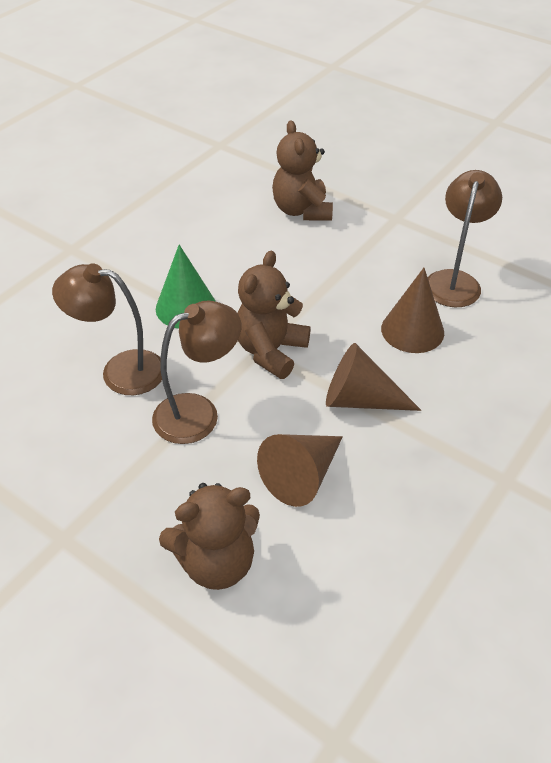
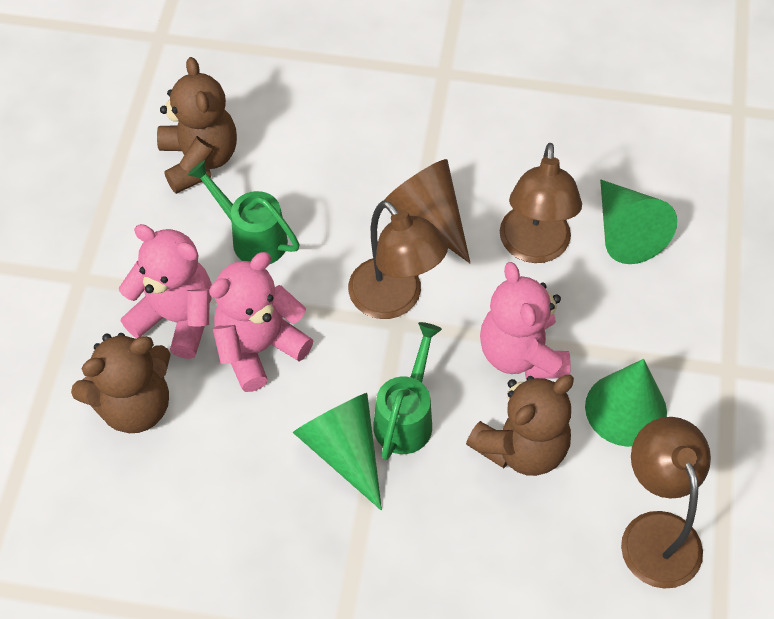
brown cone: [257,434,343,507] [326,343,421,411] [381,268,444,353] = 3 -> [385,159,470,263] = 1
green cone: [156,245,216,329] = 1 -> [293,393,382,510] [585,359,667,447] [600,180,677,264] = 3
green watering can: none = 0 -> [188,160,300,264] [373,322,442,460] = 2
pink teddy bear: none = 0 -> [119,224,212,359] [209,252,314,392] [480,262,571,379] = 3

